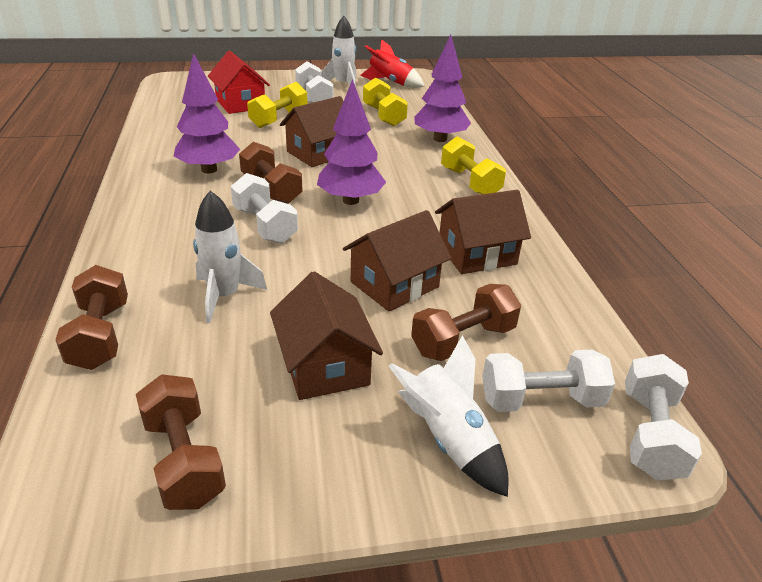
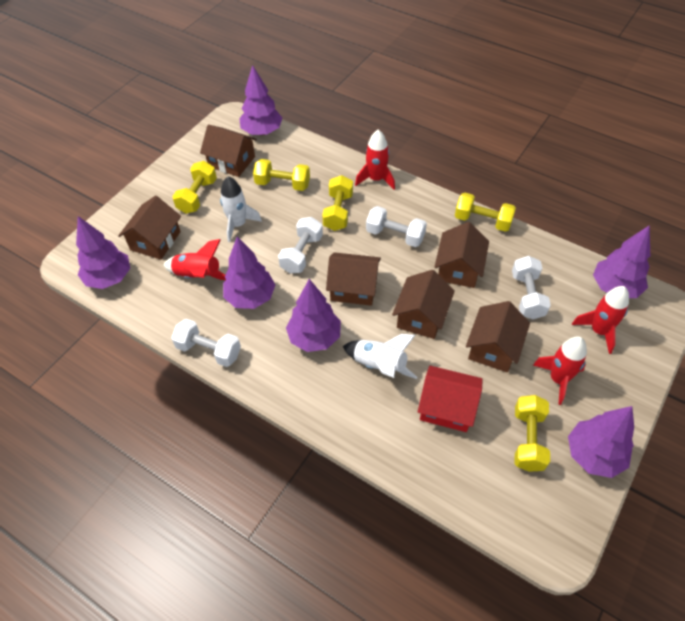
brown dumbbell: [55,265,128,370] [136,374,226,510] [239,142,303,204] [411,284,521,361] = 4 -> none = 0
brown house: [270,271,383,400] [280,96,343,167] [343,210,452,312] [435,190,531,274] = 4 -> [118,195,181,260] [200,125,257,177] [326,252,381,306] [392,270,455,339] [434,222,489,288] [466,301,530,372] = 6
purple tree: [173,53,240,174] [317,79,386,205] [415,35,471,142] = 3 -> [76,216,130,289] [223,236,275,309] [239,65,282,136] [286,279,341,352] [568,406,634,478] [593,225,650,298] = 6
red rocket: [360,39,425,88] = 1 -> [163,239,226,280] [355,130,395,190] [533,336,587,405] [572,286,629,354] = 4
white rocket: [193,191,267,323] [321,16,357,87] [389,335,509,497] = 3 -> [220,176,262,242] [343,334,418,379] = 2
yellow dumbbell: [247,82,307,128] [363,77,408,126] [441,136,506,194] = 3 -> [172,161,217,214] [253,159,310,191] [322,175,353,231] [455,193,516,232] [515,395,550,472] = 5

